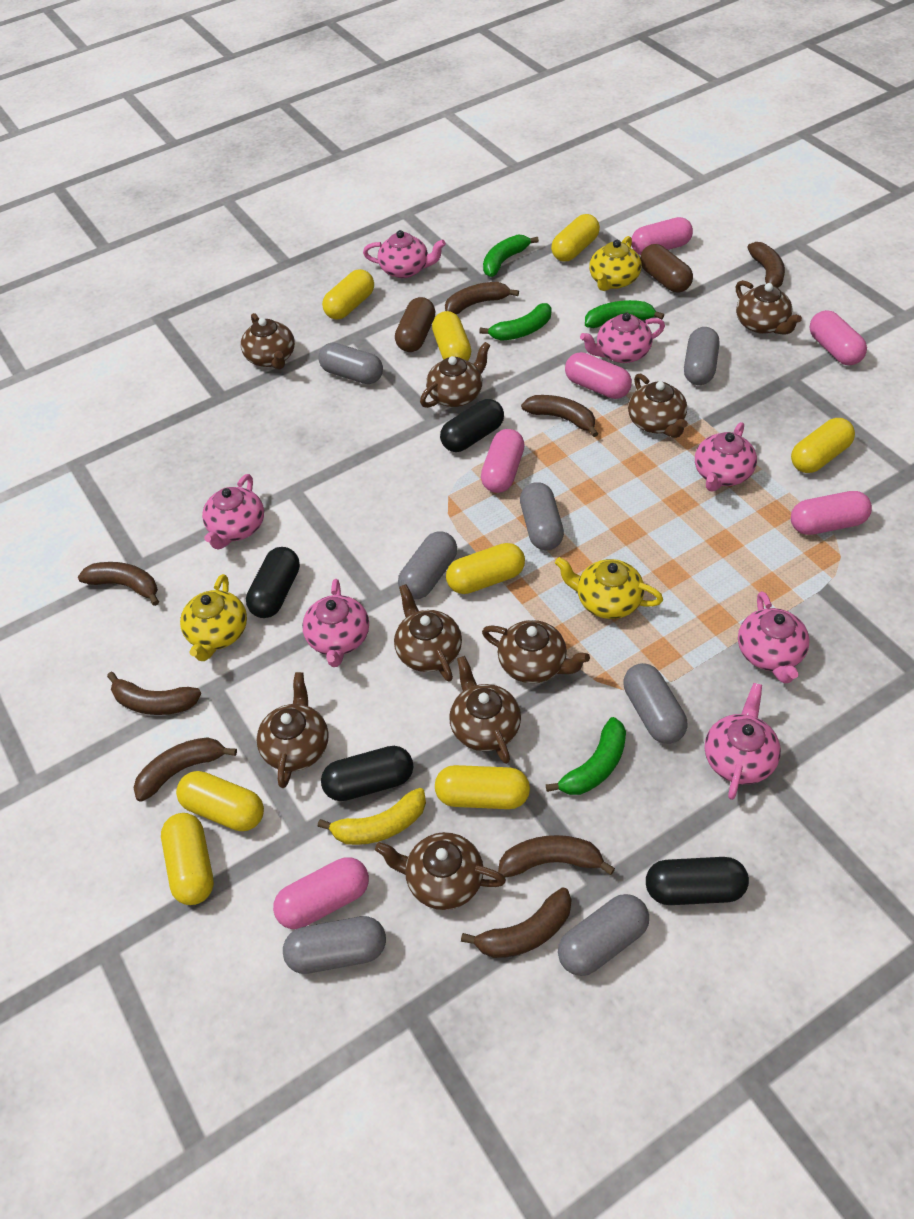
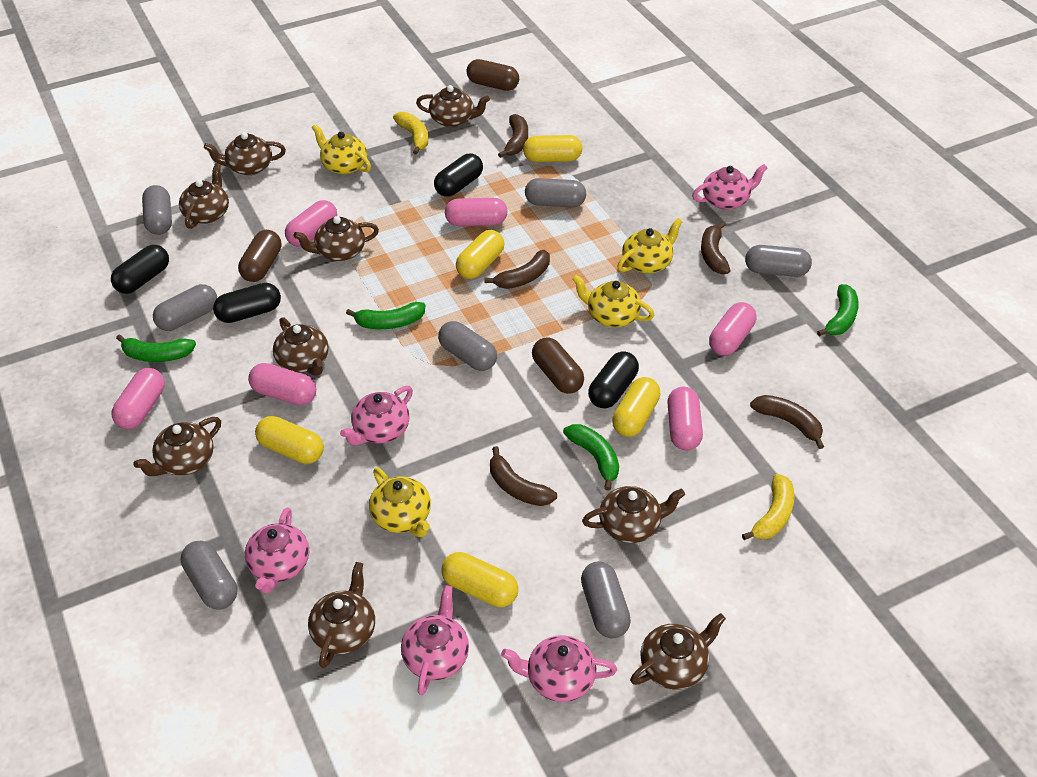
brown banana: [78,562,159,606] [107,672,201,715] [134,737,237,802] [445,282,519,314] [461,887,572,958] [498,835,615,877] [521,395,598,437] [747,242,785,288] = 8 -> [484,250,550,289] [490,446,557,506] [498,114,528,158] [701,222,731,274] [750,395,824,449] = 5
brown capsule: [395,297,436,352] [640,244,693,293] = 2 -> [238,230,281,282] [467,59,519,91] [532,338,584,394] = 3
pink teapot: [202,474,264,550] [302,579,369,667] [363,230,446,278] [580,313,665,363] [695,422,757,492] [705,683,781,800] [738,591,810,683] = 7 -> [245,507,309,594] [340,386,413,445] [401,585,469,695] [501,635,617,702] [692,164,768,210] = 5
yellow banana: [318,788,426,845] = 1 -> [393,112,428,155] [742,474,794,540] = 2
yellow capsule: [161,813,214,905] [176,771,264,831] [322,269,374,320] [432,311,471,361] [435,765,530,809] [446,543,525,594] [551,214,600,262] [791,418,855,473] = 8 -> [255,416,324,464] [441,552,518,607] [456,230,505,279] [523,135,582,162] [612,377,661,437] = 5
yellow teapot: [180,574,247,661] [555,557,663,619] [589,236,642,291] = 3 -> [312,124,371,175] [369,468,431,537] [572,275,654,327] [617,218,683,273] = 4

